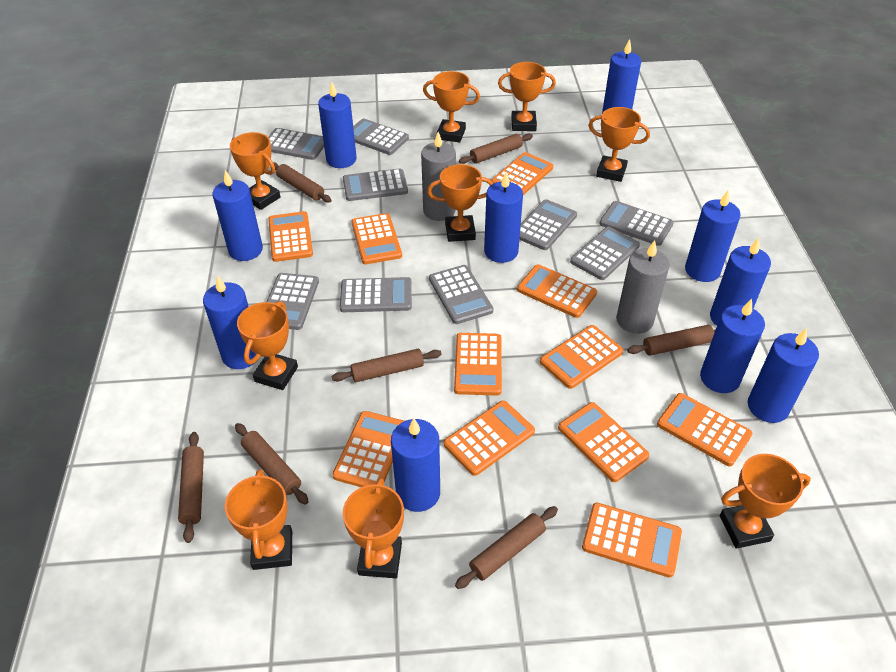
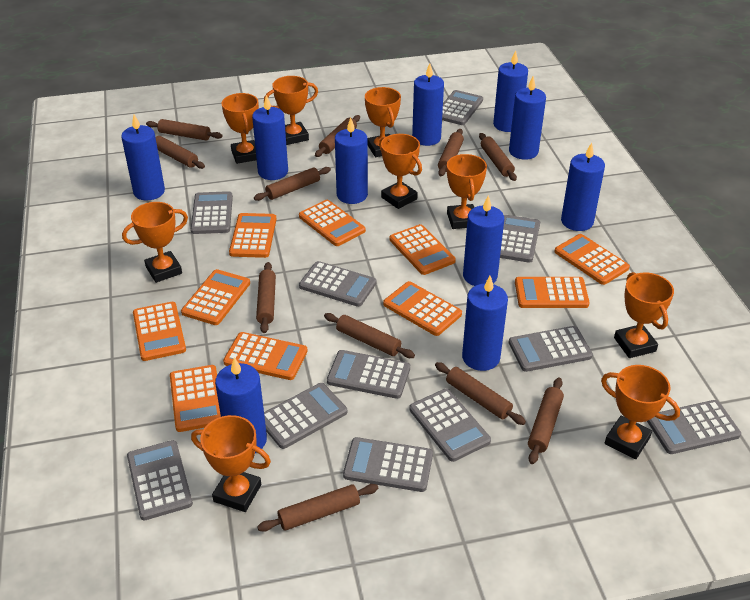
brown rolling pin: [178,432,204,543] [235,423,309,505] [273,162,332,203] [332,349,442,382] [455,506,558,589] [459,134,533,164] [627,325,716,356] = 7 -> [146,119,223,141] [155,136,205,169] [254,167,331,201] [256,262,276,333] [257,484,379,532] [315,115,360,157] [324,313,415,358] [435,362,526,425] [438,129,464,176] [479,133,517,181] [528,378,564,464] = 11
grey calculator: [267,273,319,330] [268,128,324,160] [340,277,412,312] [343,169,408,201] [353,118,409,155] [429,265,493,324] [519,199,577,250] [570,227,640,280] [599,201,674,246] = 9 -> [127,440,193,520] [191,191,233,234] [264,383,347,449] [299,261,376,307] [327,350,410,399] [343,437,433,492] [409,389,491,462] [442,90,483,125] [500,215,540,263] [509,326,593,372] [647,400,741,454] = 11
grey candle: [421,132,456,221] [616,240,670,334] = 2 -> none = 0
orange calculator: [268,211,313,262] [333,411,404,487] [351,213,402,264] [444,401,535,476] [454,333,502,396] [491,152,553,195] [517,264,597,318] [540,325,623,389] [558,402,650,482] [582,502,682,578] [657,393,752,466] = 11 -> [133,302,186,361] [170,365,221,432] [181,269,250,325] [223,332,308,380] [229,213,277,258] [299,200,366,246] [383,281,462,336] [389,224,456,275] [515,277,590,308] [554,234,630,285] = 10

